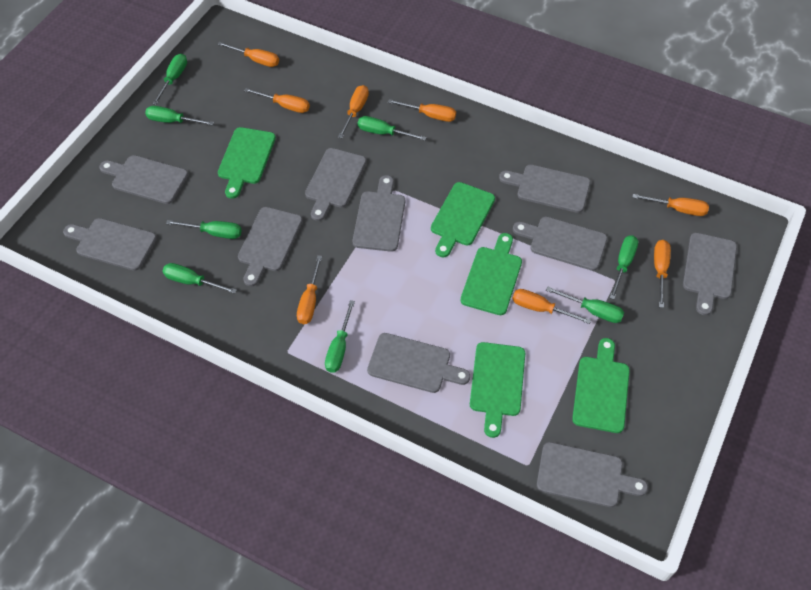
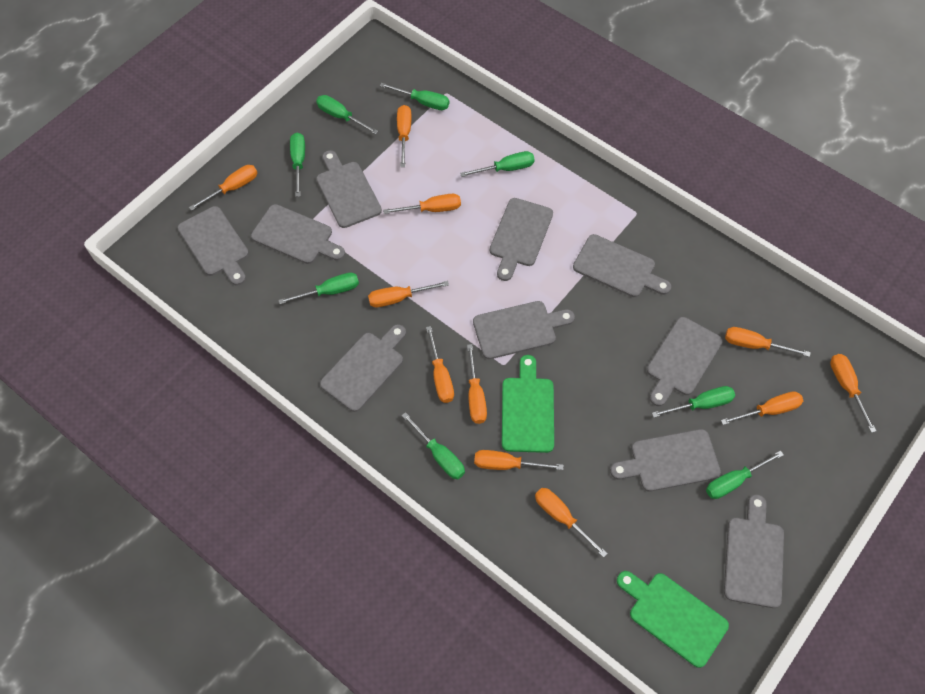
green cutting board: [218,127,276,199] [431,182,495,257] [460,233,522,315] [470,342,525,438] [572,338,630,433] = 5 -> [502,355,554,453] [617,571,729,668] = 2
orange screwdriver: [217,42,279,67] [244,88,310,113] [297,255,322,324] [338,85,369,138] [388,99,456,122] [512,289,591,324] [632,194,709,216] [654,240,671,308] = 8 -> [189,165,257,211] [368,281,449,307] [383,194,461,214] [397,105,411,167] [426,326,454,403] [467,344,487,424] [474,450,564,470] [535,488,608,557] [721,391,803,425] [725,327,811,357] [830,354,876,433] = 11

